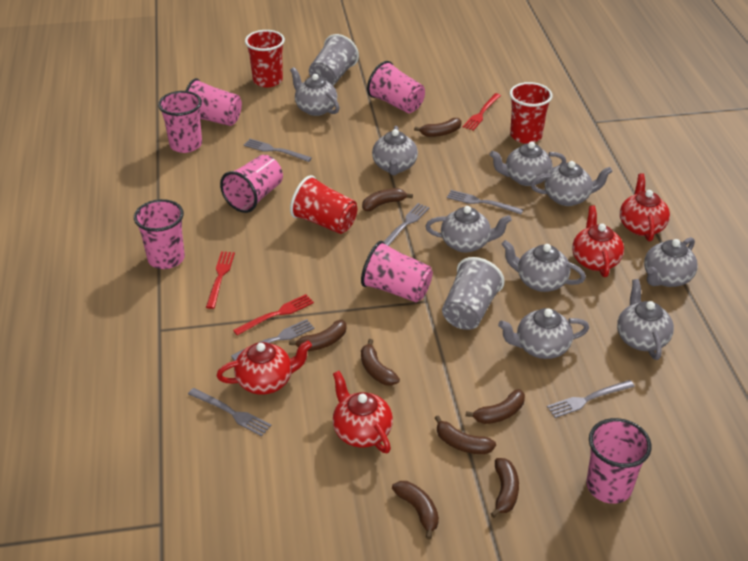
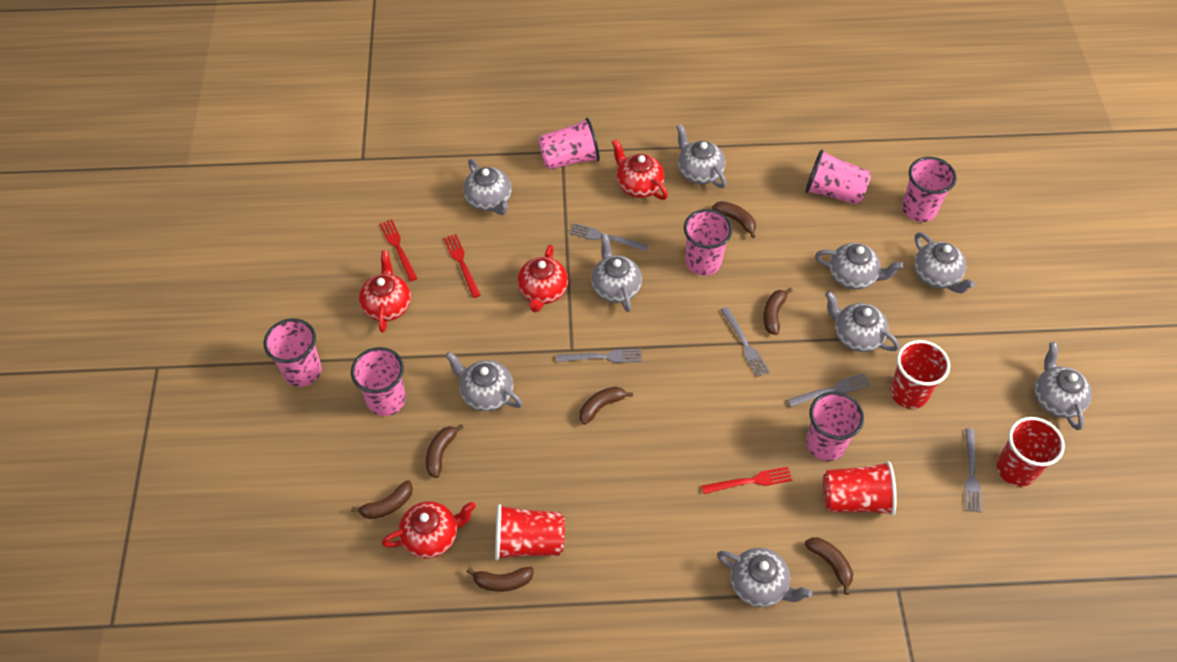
brown banana: [289,320,346,351] [361,339,400,385] [362,188,413,211] [392,481,439,539] [414,118,462,137] [435,415,496,454] [466,389,525,424] [491,458,519,518] = 8 -> [351,480,413,519] [426,424,464,478] [467,567,534,592] [580,386,633,425] [712,201,756,238] [763,288,793,335] [805,537,853,595] = 7
grey cup: [309,34,359,86] [442,257,505,330] = 2 -> none = 0
grey fork: [188,388,271,436] [231,319,315,361] [244,139,312,162] [383,203,430,246] [447,190,523,214] [547,380,635,418] = 6 -> [556,349,642,363] [569,223,648,251] [721,307,770,377] [787,373,871,407] [964,429,982,513] = 5
red cup: [245,30,285,87] [290,175,357,234] [510,82,552,144] = 3 -> [495,504,565,560] [823,461,897,516] [890,340,950,409] [996,417,1065,487] = 4

